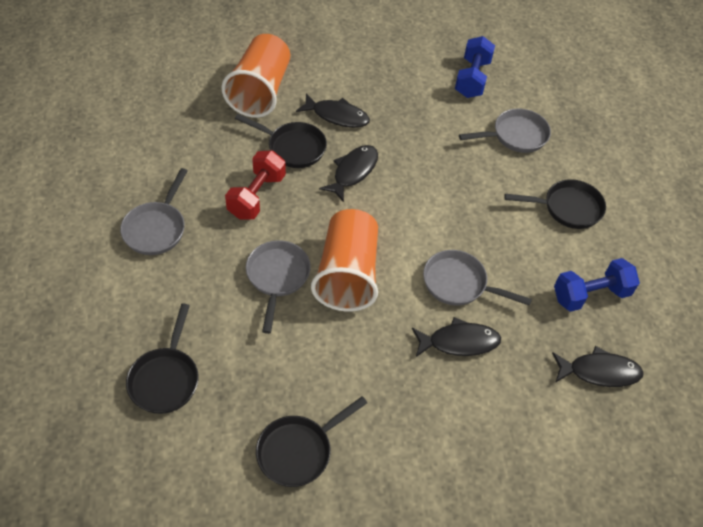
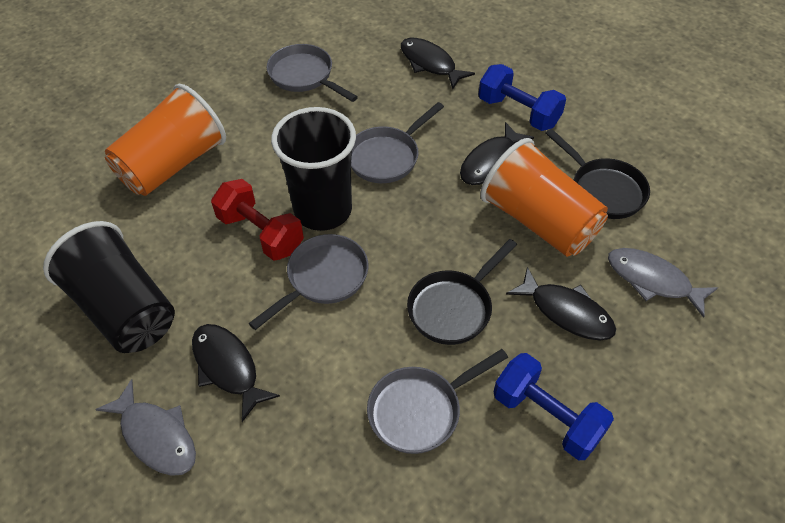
black cup: none = 0 -> [43,221,175,353] [271,107,356,231] = 2
black pan: [126,304,198,414] [235,114,327,168] [256,396,367,487] [505,179,606,229] = 4 -> [407,239,517,345] [545,129,650,219] = 2
grey fish: none = 0 -> [95,379,196,476] [608,248,718,318] = 2

